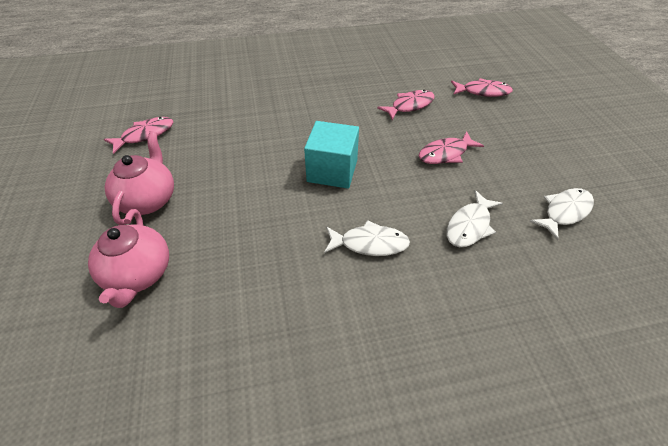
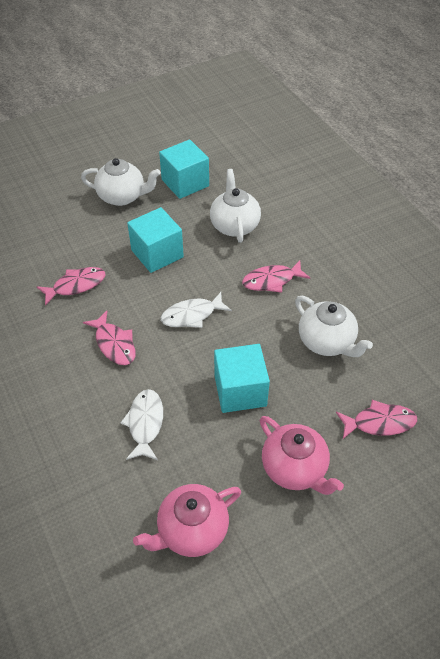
turquoise cube: [304,121,359,189] = 1 -> [127,207,184,273] [159,139,209,199] [214,344,270,413] = 3
white fish: [324,220,410,256] [446,190,503,247] [529,188,594,241] = 3 -> [120,389,163,460] [161,292,232,328] = 2
white teapot: none = 0 -> [81,158,161,206] [210,169,261,243] [295,296,373,357] = 3

